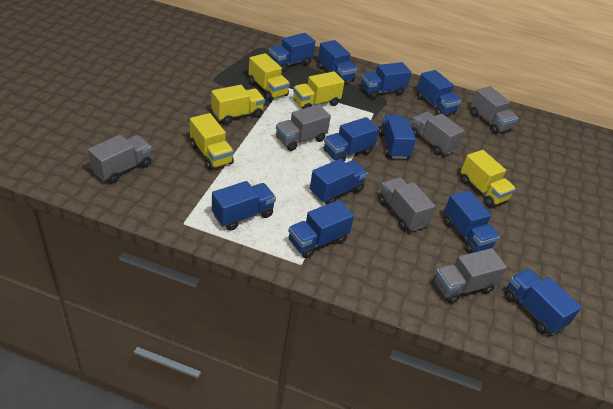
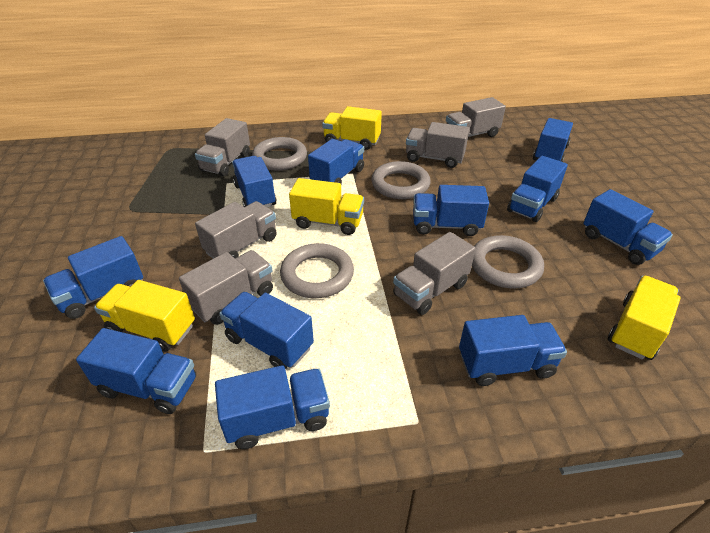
grey ring: none = 0 -> [252,137,307,171] [280,243,354,298] [371,161,431,199] [472,235,544,288] = 4
yellow truck: [190,113,234,170] [211,85,265,125] [249,53,290,101] [293,71,344,109] [461,150,516,207] = 5 -> [94,280,195,351] [289,178,364,235] [322,106,382,150] [608,276,681,360] = 4

